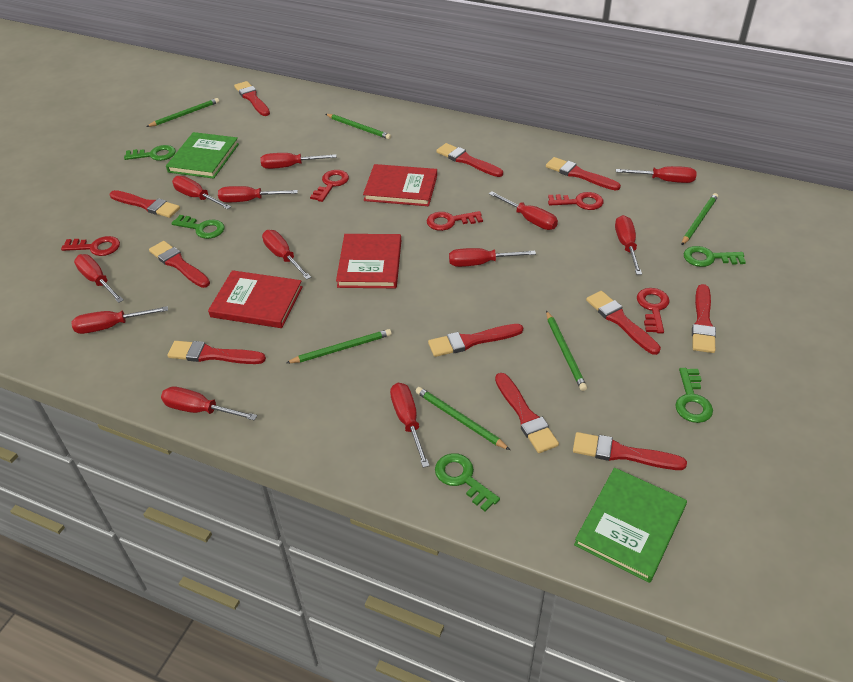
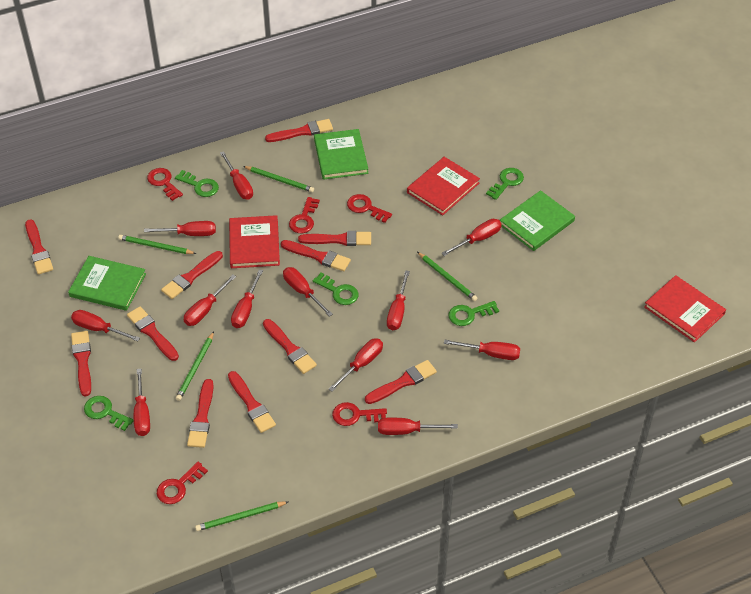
green book: [166,132,239,179] [574,468,687,583] = 2 -> [68,256,146,311] [314,129,368,180] [500,190,575,251] = 3
green pencil: [146,98,219,127] [286,329,392,363] [326,114,391,139] [415,387,510,450] [546,310,587,391] [682,193,718,245] = 6 -> [118,235,197,254] [176,332,214,401] [195,501,288,531] [243,166,314,192] [417,252,477,301] = 5

